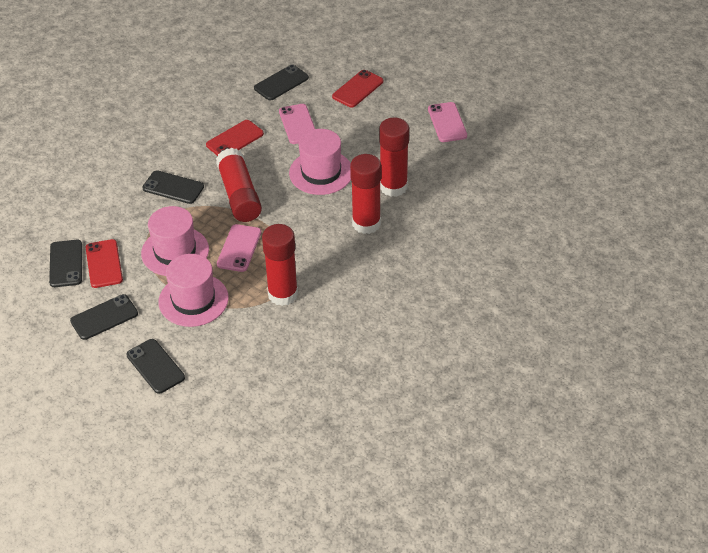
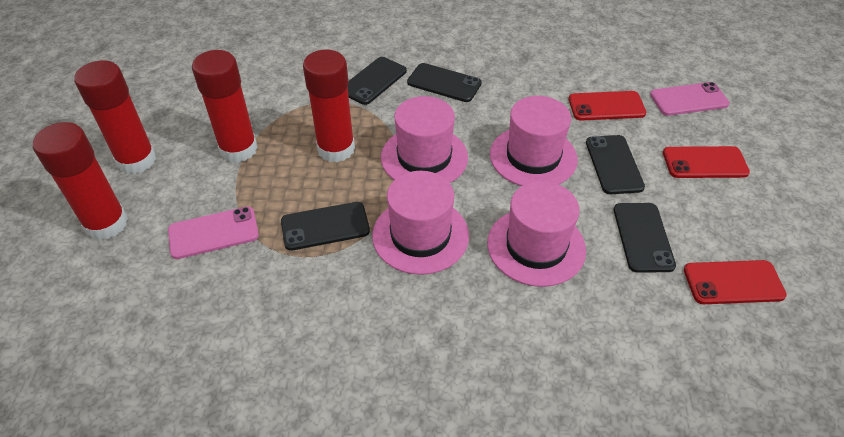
pink hat: [141,206,209,276] [158,254,229,327] [289,129,351,195] = 3 -> [372,171,469,275] [381,96,468,183] [487,181,586,287] [490,96,578,186] = 4
pink phone: [217,224,261,272] [279,104,315,144] [428,102,467,142] = 3 -> [168,206,259,259] [650,82,730,116] = 2

